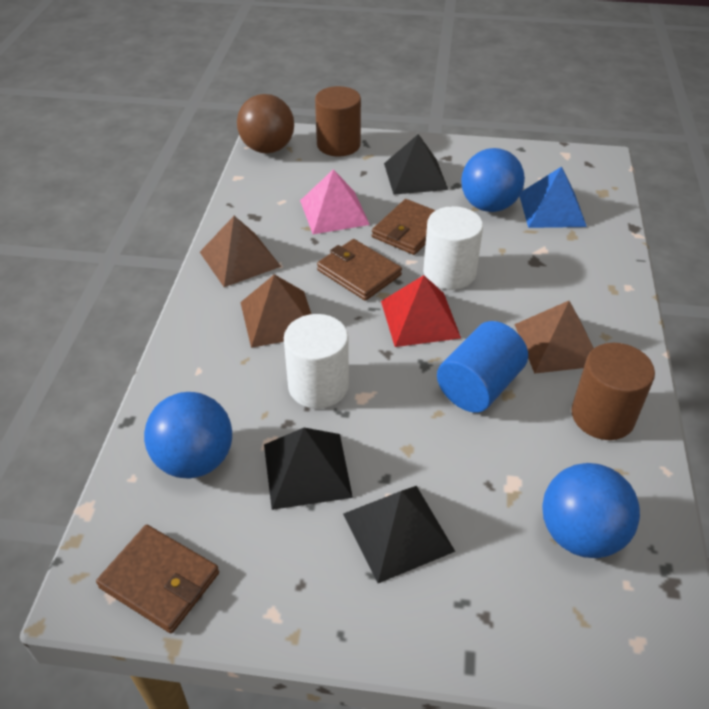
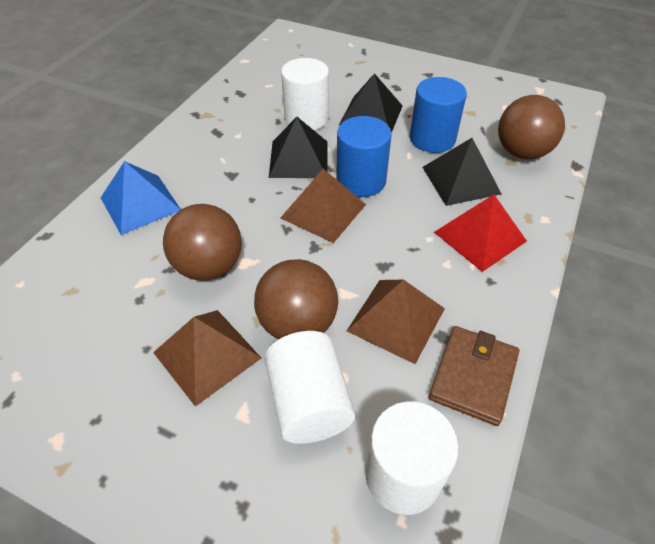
blue ball: [144,392,232,479] [461,148,525,212] [542,463,640,558] = 3 -> none = 0
blue cylinder: [437,321,528,413] = 1 -> [336,116,392,197] [410,77,467,153] = 2
brown ball: [237,94,294,153] = 1 -> [163,204,242,281] [254,259,338,340] [498,95,565,159] = 3
brown cylinder: [315,86,361,157] [571,343,655,440] = 2 -> none = 0
brown wallet: [96,525,219,633] [317,239,402,301] [372,199,436,255] = 3 -> [429,326,519,426] = 1
pink pyramid: [300,169,370,234] = 1 -> none = 0
white cylinder: [284,314,349,409] [423,206,483,290] = 2 -> [264,331,355,444] [281,58,329,130] [365,402,459,515] = 3

